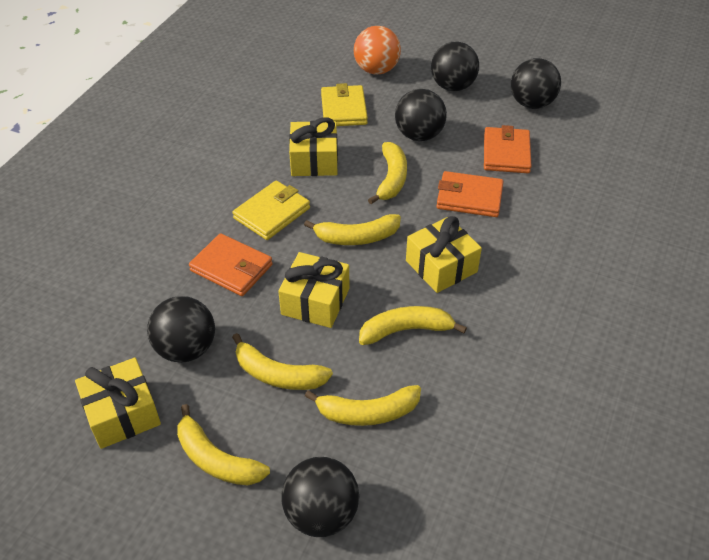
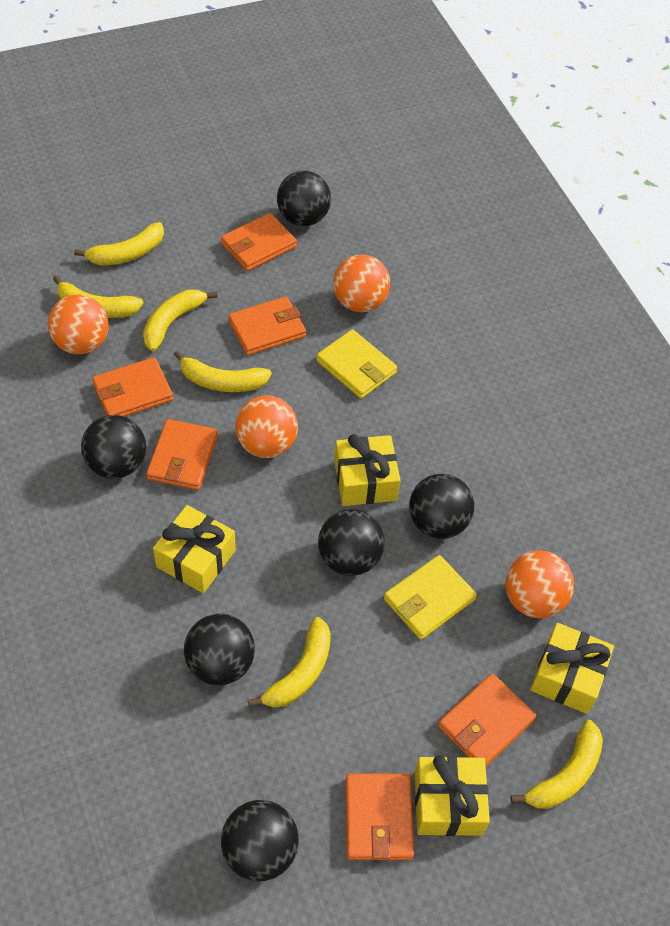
black ball: [147,296,215,363] [281,457,359,537] [395,89,447,141] [431,42,479,91] [511,58,561,109] = 5 -> [81,415,146,479] [184,614,255,686] [221,800,299,882] [277,171,331,226] [318,509,385,576] [409,474,474,539] = 6
orange ball: [354,26,401,74] = 1 -> [48,295,109,354] [235,395,298,458] [333,255,390,312] [505,550,574,618] = 4
orange wallet: [189,233,273,296] [437,171,504,217] [484,125,532,173] = 3 -> [92,357,173,417] [146,419,218,490] [221,213,297,271] [228,296,306,355] [346,773,414,860] [438,673,536,766] = 6

